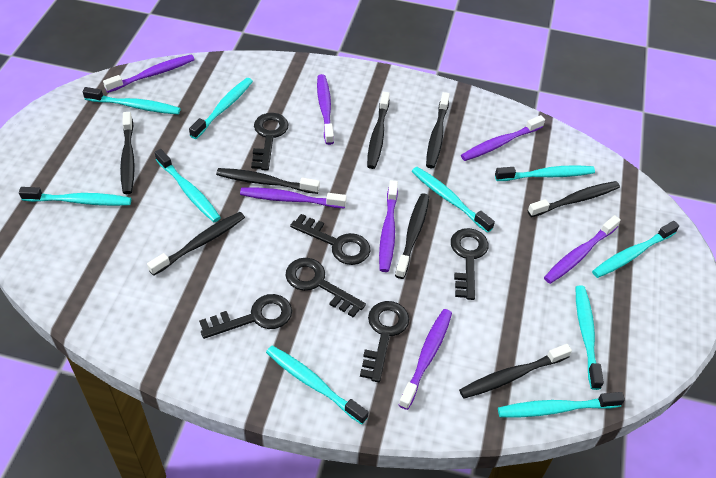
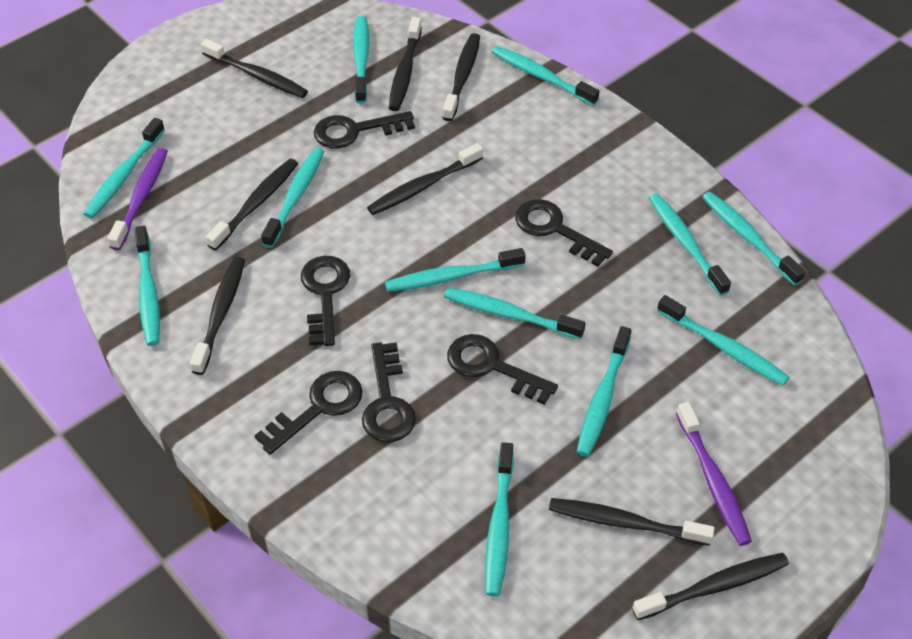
purple toothbrush: [103,54,195,93] [240,188,347,208] [317,74,334,145] [379,180,398,272] [399,309,452,410] [461,115,545,161] [544,215,621,284] = 7 -> [107,148,168,250] [676,402,752,546] = 2
turquoise toothbrush: [19,187,131,206] [83,87,181,114] [155,149,221,222] [189,78,253,139] [266,346,369,424] [411,167,495,233] [495,165,595,181] [498,392,625,417] [576,285,604,390] [592,221,679,278] = 10 -> [83,118,165,218] [135,226,160,346] [261,148,324,248] [353,16,369,104] [385,248,526,292] [444,288,586,340] [485,442,514,596] [492,46,600,106] [577,326,632,457] [649,194,731,296] [657,295,789,386] [702,192,805,286] = 12

